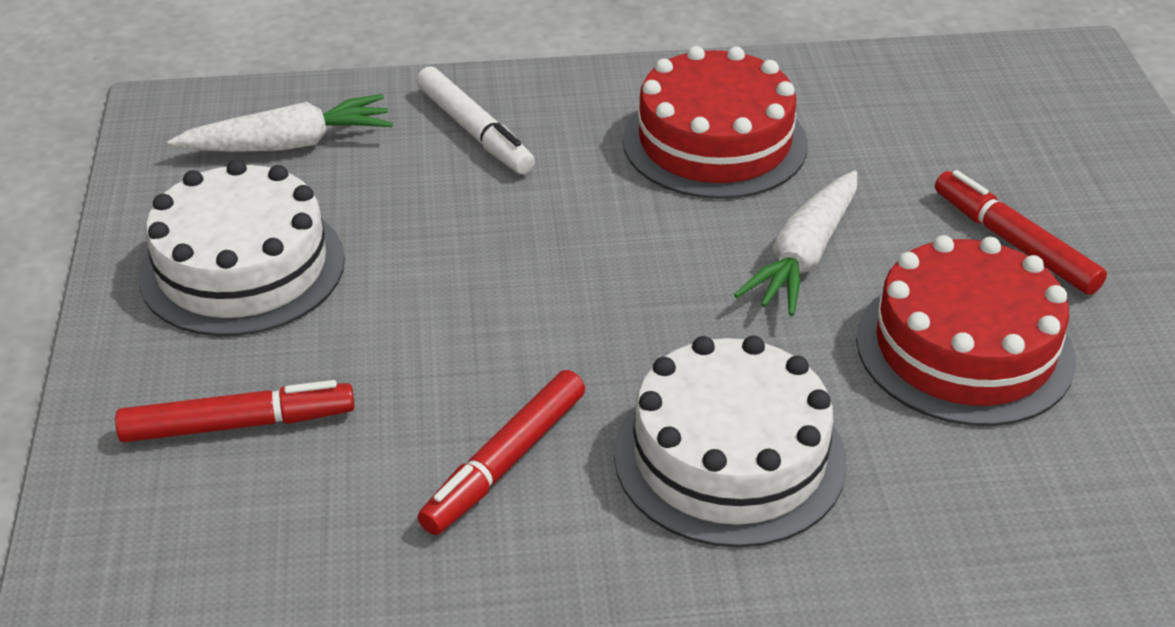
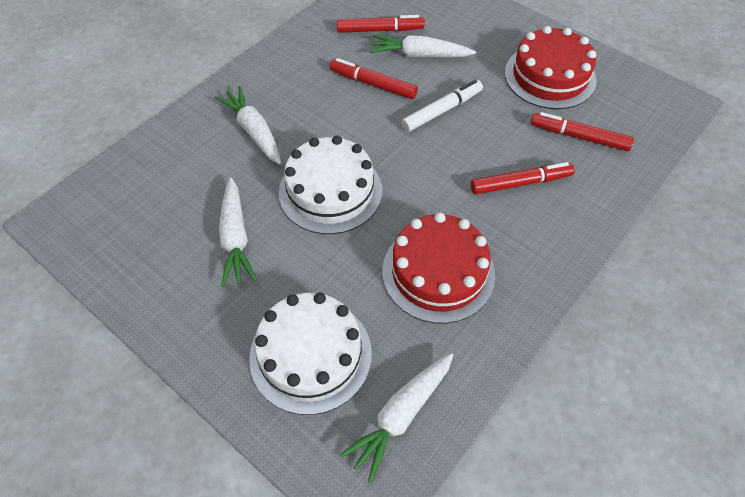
red marker: [115,380,355,442] [418,370,585,535] [935,170,1107,295] = 3 -> [329,58,418,99] [337,15,425,33] [471,162,575,195] [531,112,634,151] = 4
white carrot: [167,94,393,152] [734,170,857,316] = 2 -> [215,86,281,165] [219,177,257,287] [339,353,453,483] [369,35,476,57] = 4

